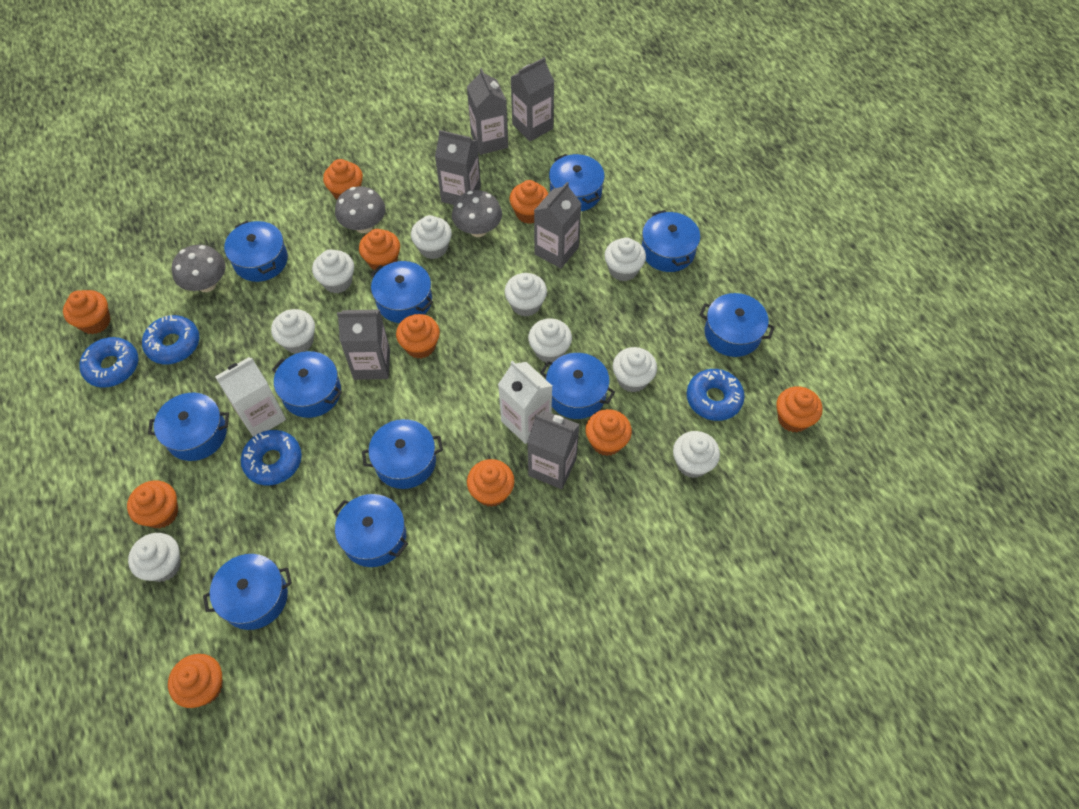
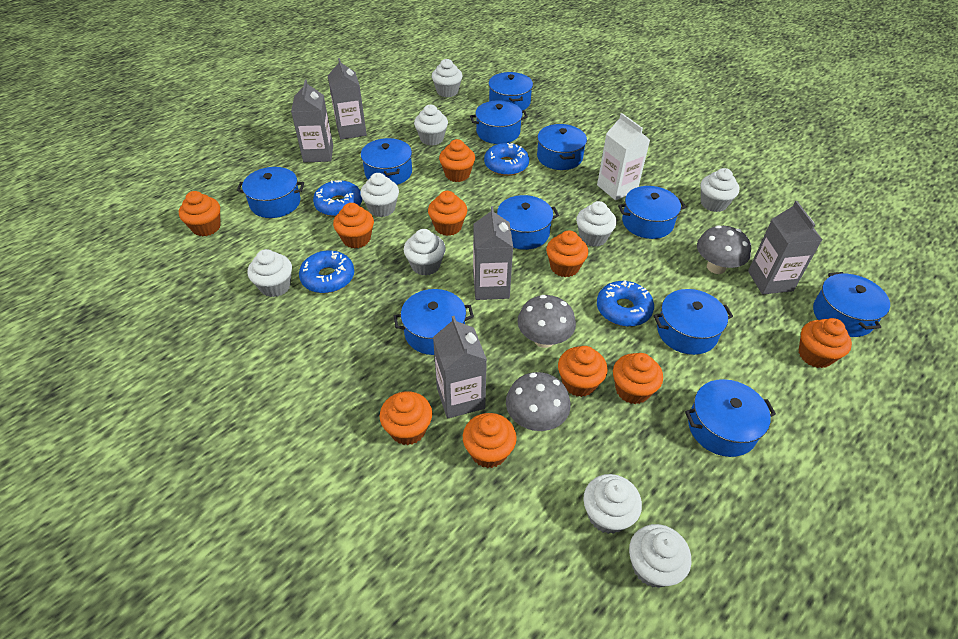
grey carton: [337,309,390,380] [435,130,481,205] [467,68,508,155] [511,57,554,141] [527,410,580,489] [534,182,582,268] = 6 -> [291,79,333,163] [328,58,367,140] [433,316,487,419] [473,206,513,300] [748,201,822,294] = 5
white carton: [215,357,286,437] [498,361,552,444] = 2 -> [597,113,650,200] = 1

